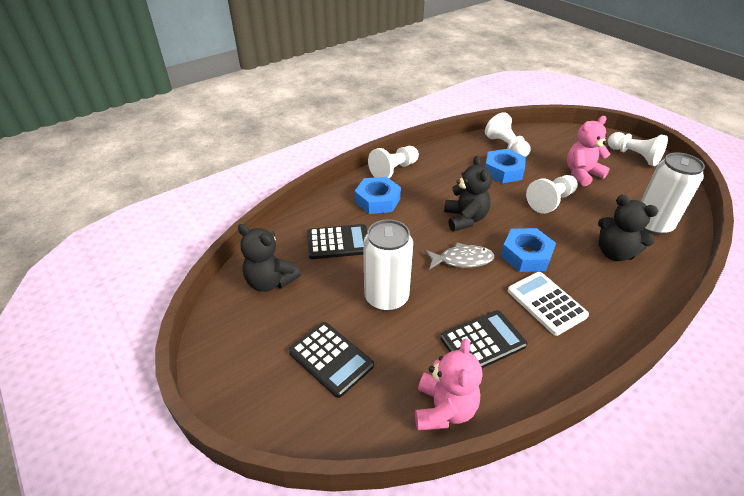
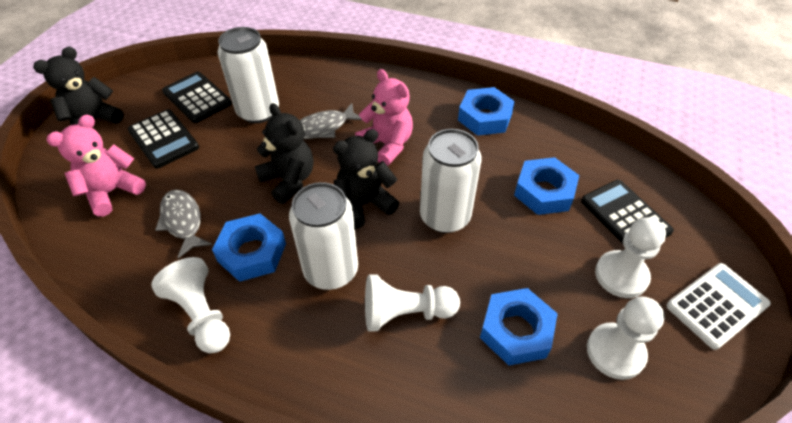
blue nut: [355,177,401,214] [485,149,526,183] [501,228,556,272] = 3 -> [212,213,286,282] [458,87,515,136] [480,288,558,366] [514,157,579,215] = 4
grey fish: [425,242,495,270] = 1 -> [155,189,212,259] [300,103,362,139] = 2
white can: [363,219,413,311] [641,152,705,235] = 2 -> [217,27,279,123] [289,182,358,290] [420,129,482,233] = 3

